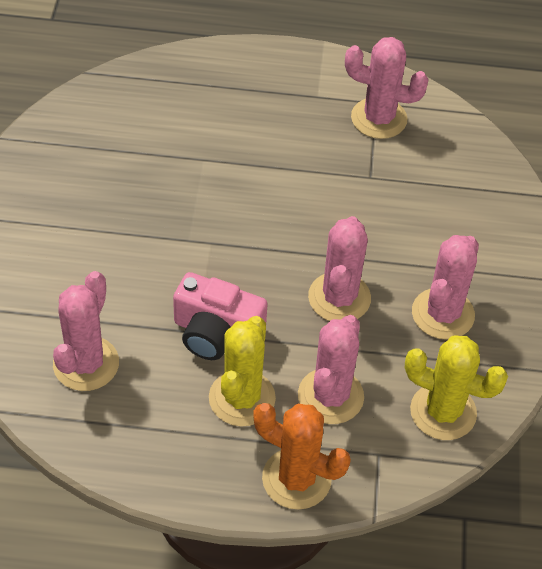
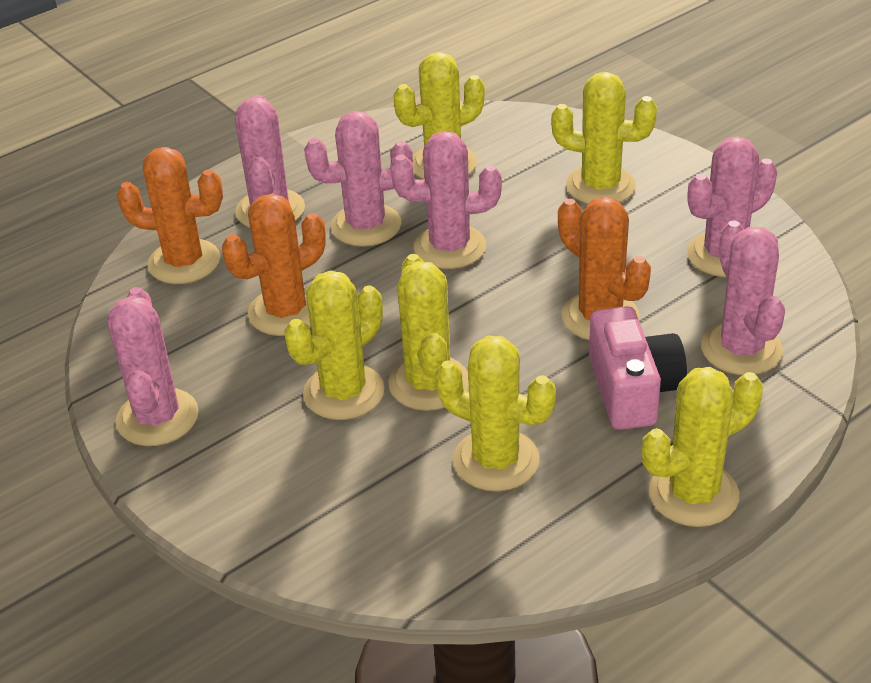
orange cactus: [253,403,351,510] = 1 -> [117,147,223,284] [222,194,326,336] [558,196,651,340] = 3
pink cactus: [53,271,119,391] [298,315,364,424] [308,216,371,321] [345,37,429,139] [412,235,479,340] = 5 -> [107,287,199,446] [235,95,305,228] [304,111,413,247] [391,131,502,269] [687,137,777,277] [701,220,785,375] = 6
yellow cactus: [209,316,276,427] [405,336,508,440] = 2 -> [284,270,385,420] [388,254,469,411] [393,52,485,179] [435,336,556,491] [551,72,657,204] [642,367,763,527] = 6

